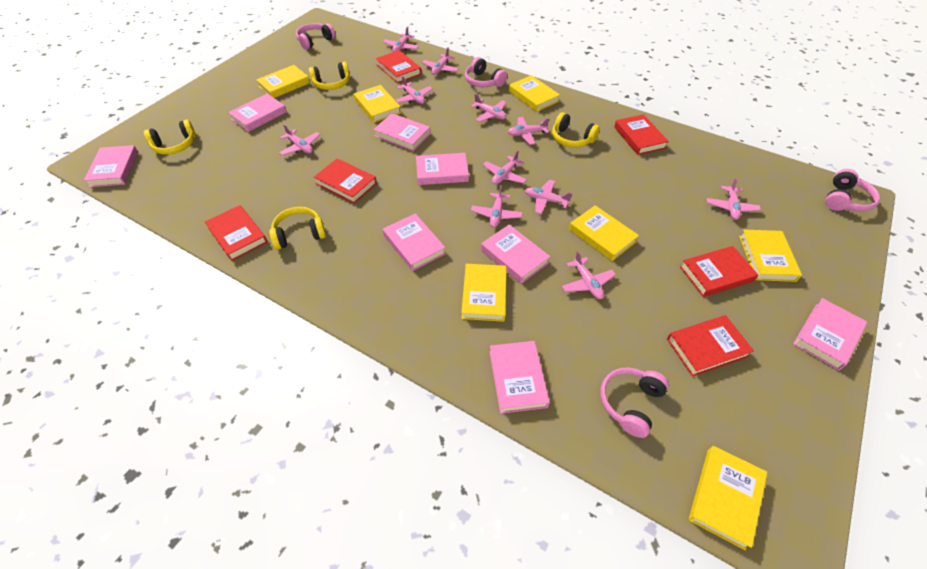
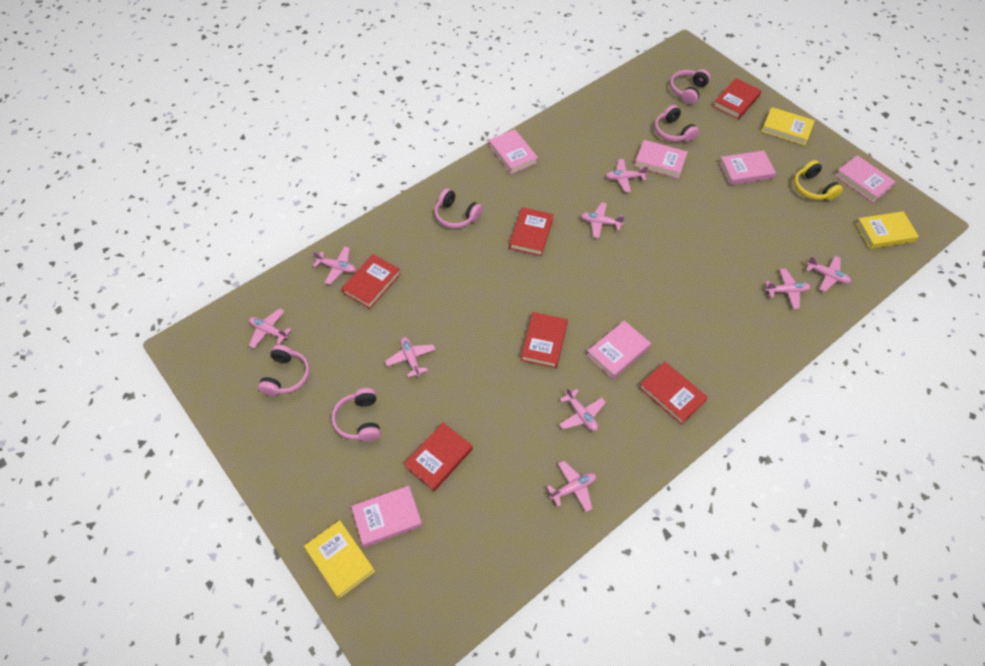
pink book: [84,145,138,187] [228,94,287,132] [373,113,431,151] [383,213,446,271] [416,153,469,185] [481,225,550,284] [489,341,550,414] [793,298,867,370] = 8 -> [351,486,422,547] [489,129,538,174] [587,320,651,379] [634,140,688,178] [719,151,776,185] [835,155,896,202] = 6
pink headphones: [296,23,335,50] [465,57,507,87] [600,367,669,438] [825,169,880,212] = 4 -> [258,345,310,396] [332,388,381,441] [435,189,483,229] [654,105,699,142] [670,69,710,105] = 5
pink plane: [279,125,320,156] [383,26,419,52] [395,76,433,104] [422,47,459,75] [471,94,506,122] [471,185,523,228] [483,150,527,184] [508,117,549,145] [525,180,573,214] [562,251,616,299] [707,178,761,220] = 11 -> [249,308,292,348] [313,246,356,285] [385,337,436,378] [547,461,596,512] [559,387,606,431] [581,202,625,238] [606,159,648,192] [765,269,811,309] [806,256,851,292] = 9
yellow book: [256,65,310,98] [354,85,401,123] [461,264,507,322] [509,75,560,112] [569,205,639,261] [689,446,767,550] [739,230,802,282] = 7 -> [304,520,375,599] [761,107,815,145] [855,211,919,249] = 3
yellow headphones: [144,120,196,155] [269,207,326,250] [309,62,350,90] [552,112,600,148] = 4 -> [794,160,843,200] = 1

